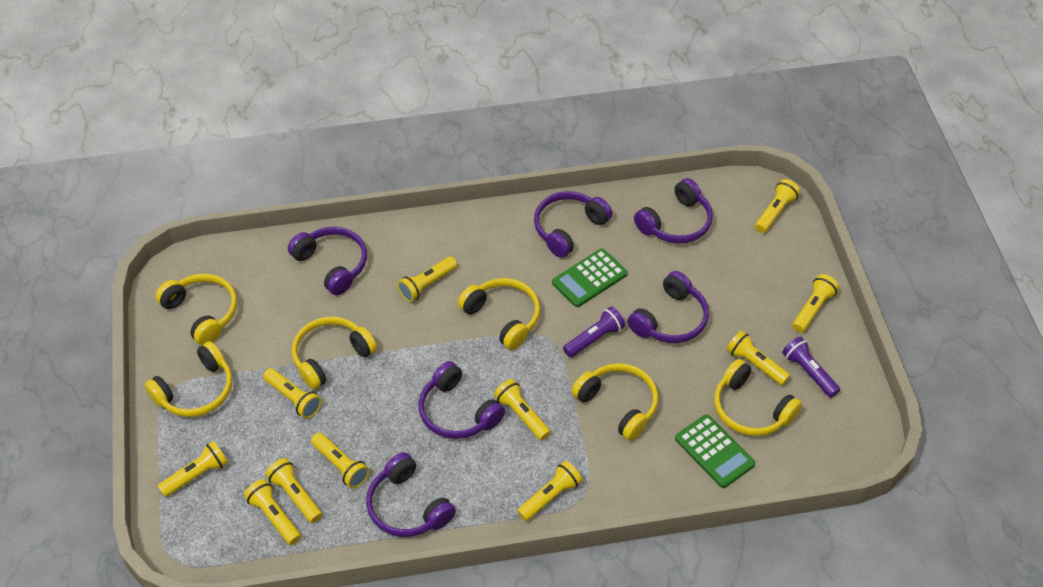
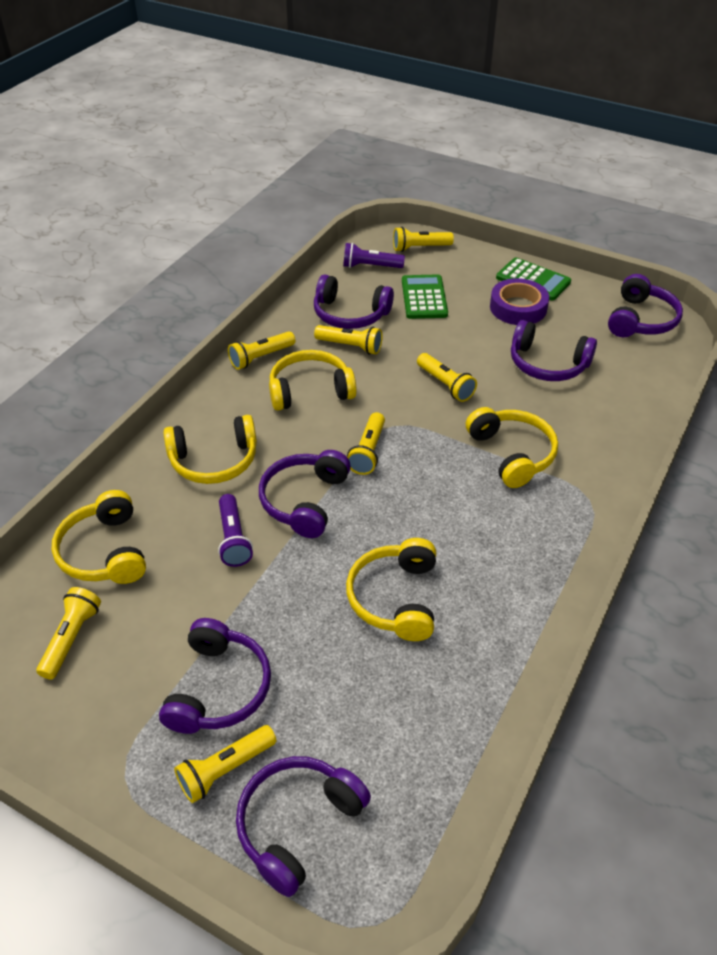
purple tape: none = 0 -> [490,278,549,325] = 1
yellow flashlight: [158,441,228,497] [244,479,301,545] [263,368,322,419] [266,458,322,523] [311,433,370,489] [397,257,457,302] [494,379,551,441] [517,461,582,521] [727,331,790,386] [755,179,800,233] [793,274,839,333] = 11 -> [36,587,101,679] [174,725,277,803] [228,331,295,370] [314,325,382,354] [347,412,385,475] [393,227,454,252] [417,353,477,402] = 7
yellow headphones: [145,341,232,417] [156,274,237,345] [292,317,377,390] [458,278,540,350] [572,363,658,441] [714,359,802,436] = 6 -> [52,490,146,584] [163,415,257,484] [269,350,357,411] [346,538,436,641] [466,407,558,488] = 5

